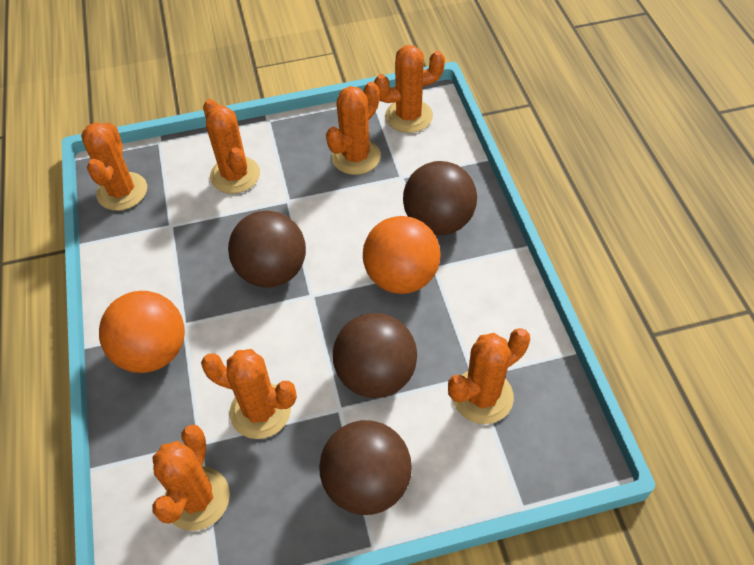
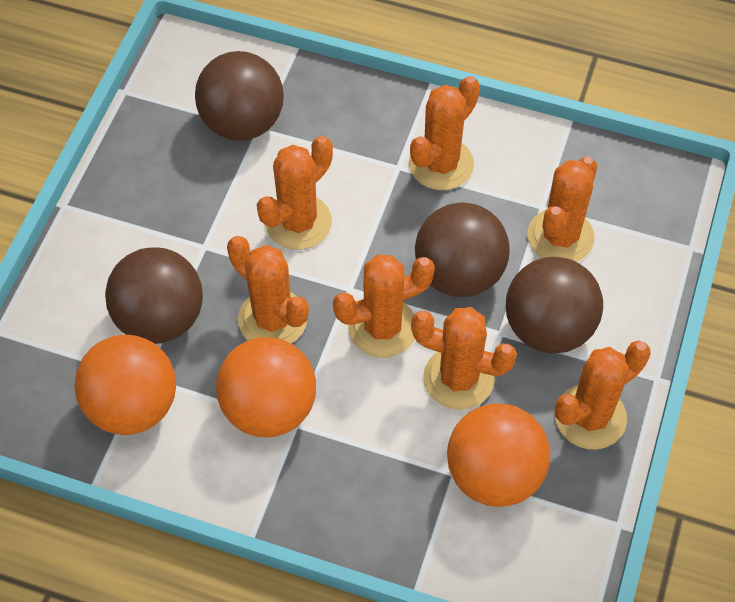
orange ball: [99,291,185,373] [363,216,441,294] = 2 -> [74,335,176,435] [216,337,316,437] [447,403,550,507] = 3

